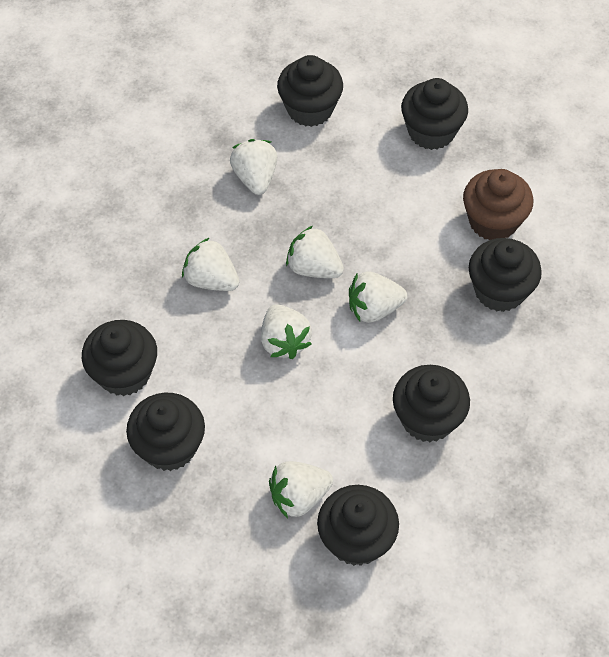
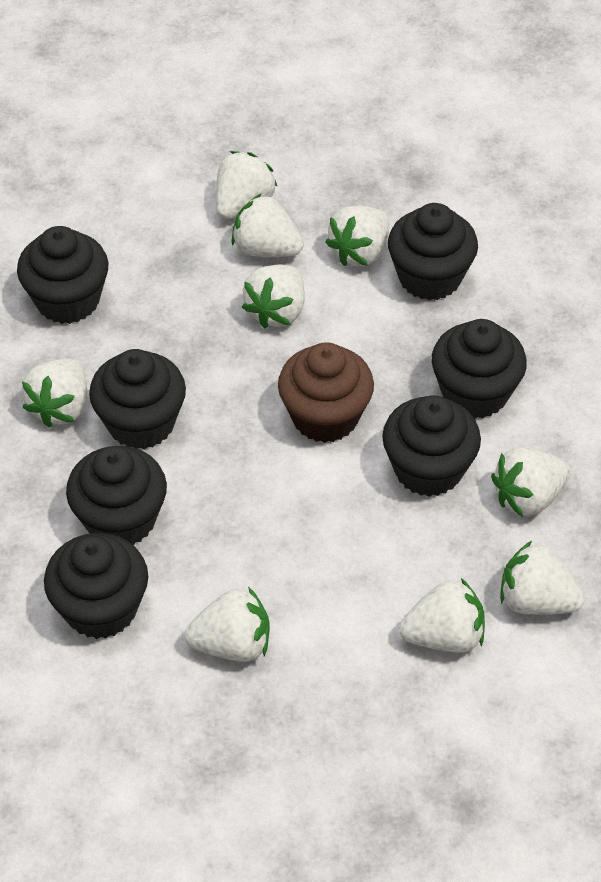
white strawberry: [182,238,239,291] [230,139,277,195] [261,304,312,359] [269,461,333,518] [286,226,344,278] [349,271,407,323] = 6 -> [22,359,87,428] [184,587,270,662] [216,151,278,219] [231,194,304,257] [242,265,305,329] [325,206,390,267] [399,578,485,653] [491,447,570,517] [500,541,585,615] = 9

